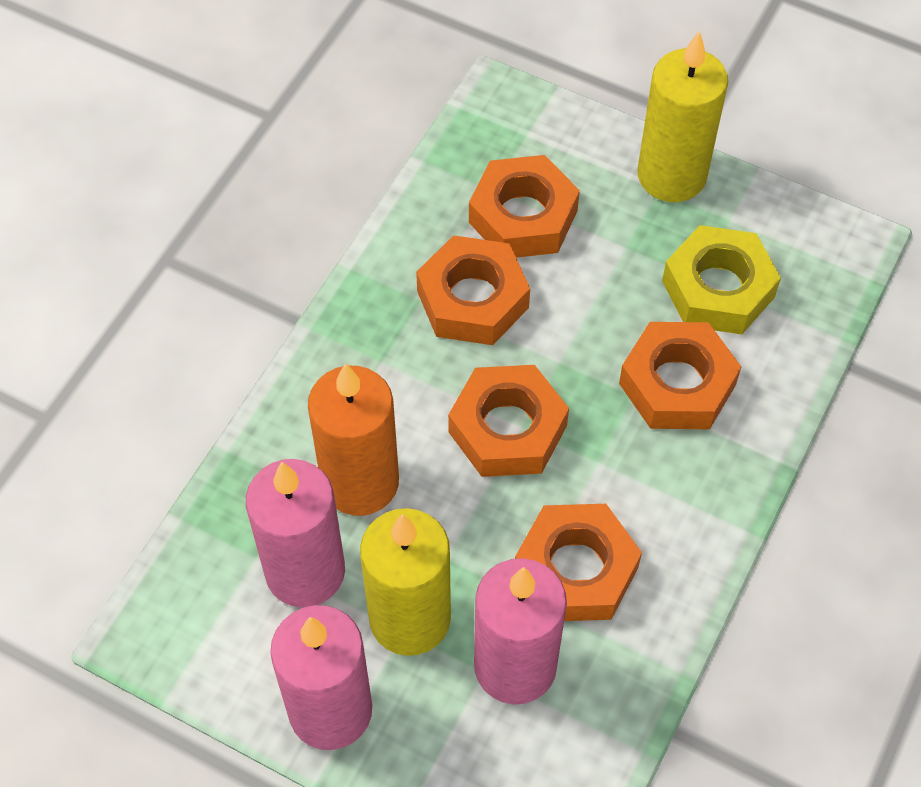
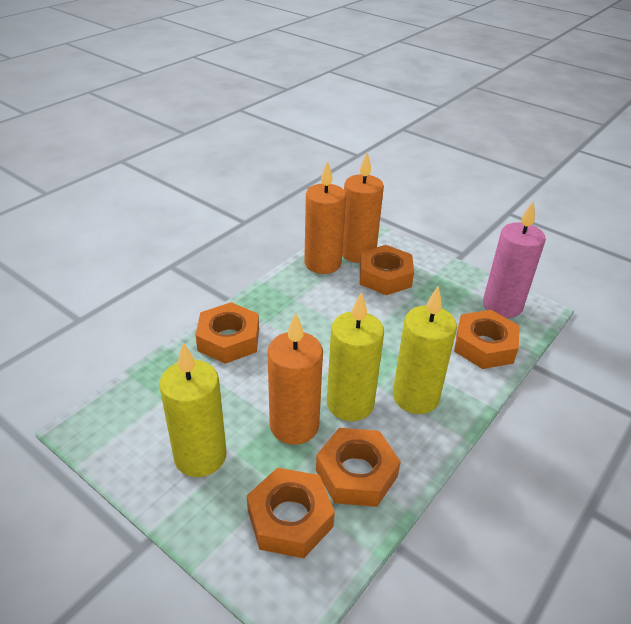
orange candle: [308,363,399,516] = 1 -> [268,313,323,445] [304,161,346,274] [342,153,384,263] = 3
pink candle: [246,459,345,607] [270,605,372,750] [474,558,567,704] = 3 -> [483,201,546,318] = 1
yellow candle: [360,508,451,656] [637,31,728,202] = 2 -> [159,342,227,477] [327,292,384,421] [393,286,457,414] = 3
yellow nut: [662,225,781,334] = 1 -> none = 0

